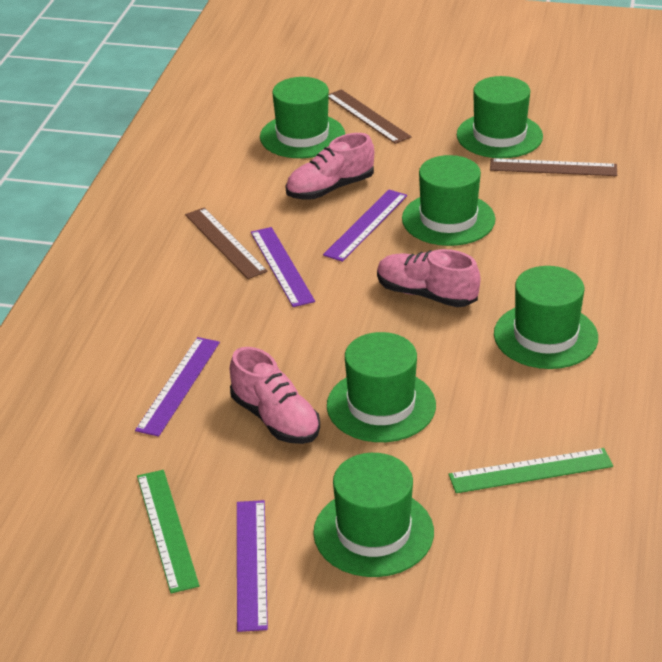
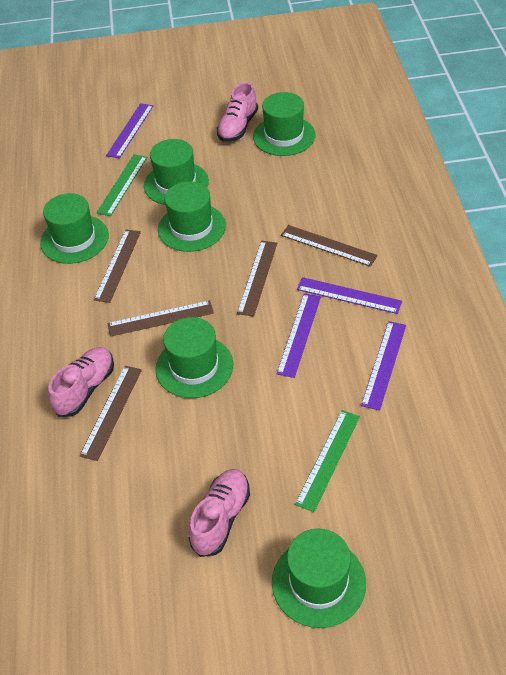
brown ruler: [185,208,268,279] [329,89,411,144] [490,158,617,176] = 3 -> [80,366,142,461] [94,229,141,303] [107,300,214,337] [237,241,277,317] [281,225,378,267] = 5

